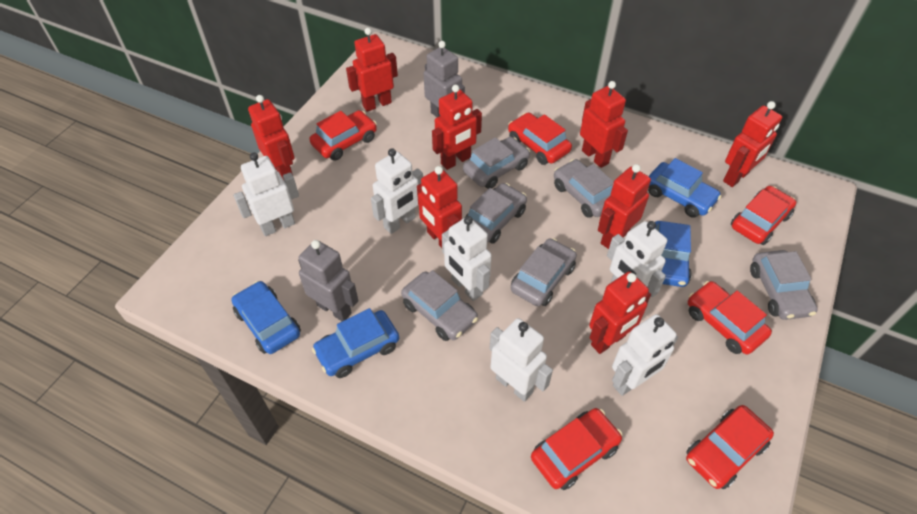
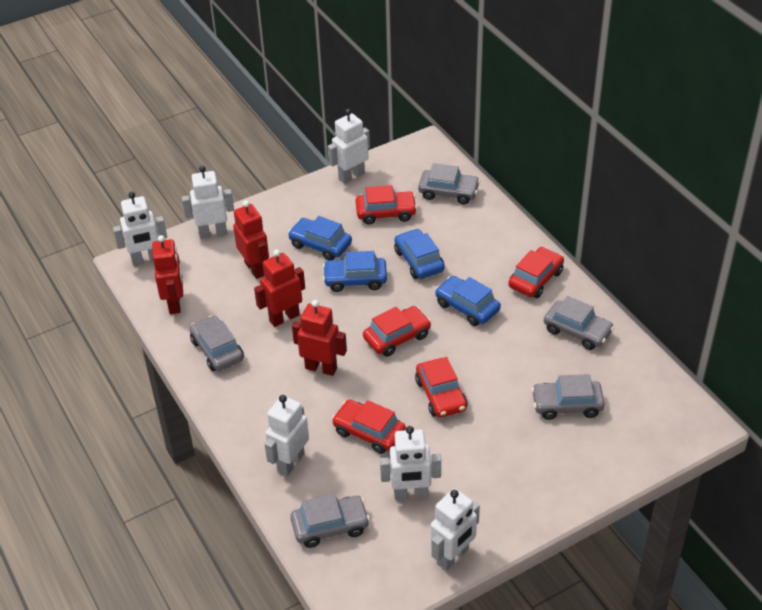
grey car: [401,270,478,341] [463,137,530,189] [465,183,527,244] [511,238,577,306] [554,159,614,218] [750,250,818,320] = 6 -> [190,315,244,371] [290,494,370,548] [418,163,480,204] [531,374,605,420] [544,296,614,350] = 5
grey robot: [298,240,358,321] [424,41,465,117] = 2 -> none = 0
red car: [309,110,377,160] [508,112,572,165] [531,408,622,490] [686,405,774,489] [688,281,772,354] [731,186,796,245] = 6 -> [332,400,406,454] [356,185,417,225] [363,306,431,357] [415,357,468,418] [508,247,564,298] = 5
red robot: [248,95,295,180] [346,28,398,112] [417,166,462,248] [432,85,482,170] [580,81,628,168] [589,272,651,354] [598,164,651,249] [723,101,782,187] = 8 -> [152,235,183,314] [233,201,269,279] [254,250,305,327] [292,300,347,376] = 4

